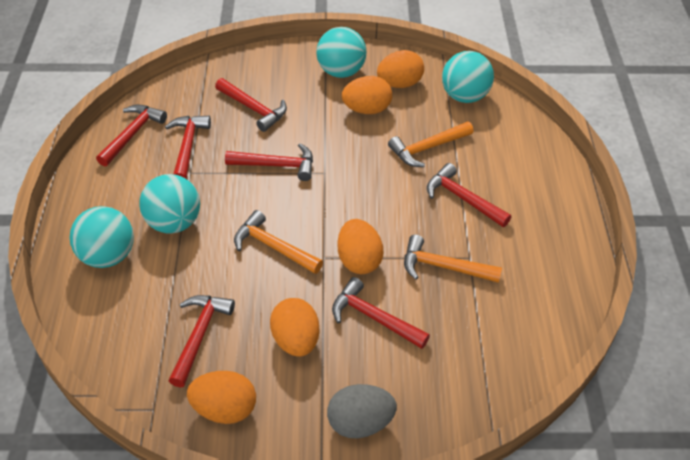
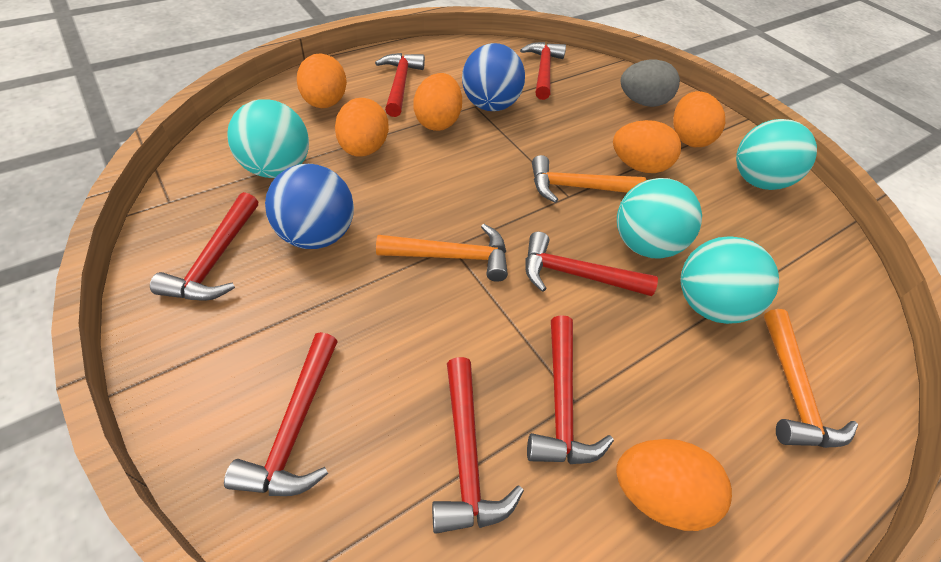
blue ball: none = 0 -> [265,164,354,249] [462,43,525,111] = 2
orange egg: [187,371,256,424] [270,298,320,357] [337,219,383,274] [342,76,392,114] [377,50,424,88] = 5 -> [297,53,347,108] [335,98,389,157] [413,73,462,131] [613,120,681,173] [616,439,732,531] [673,91,725,147] = 6

